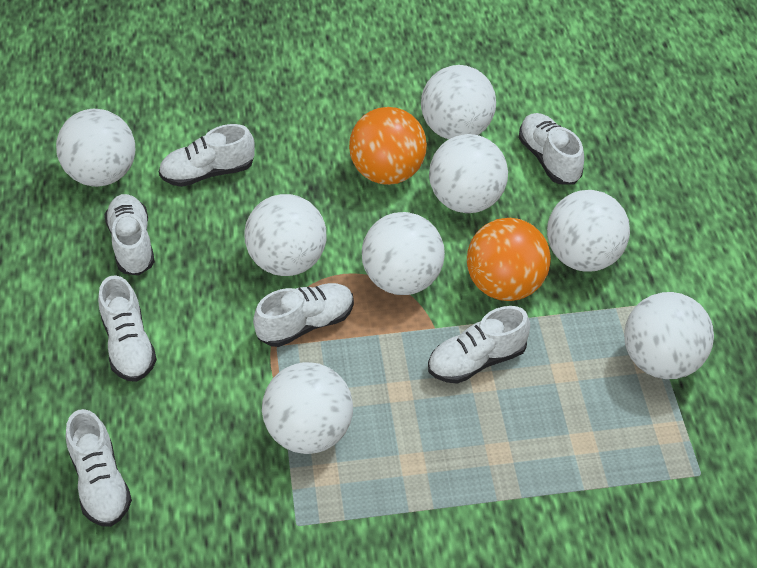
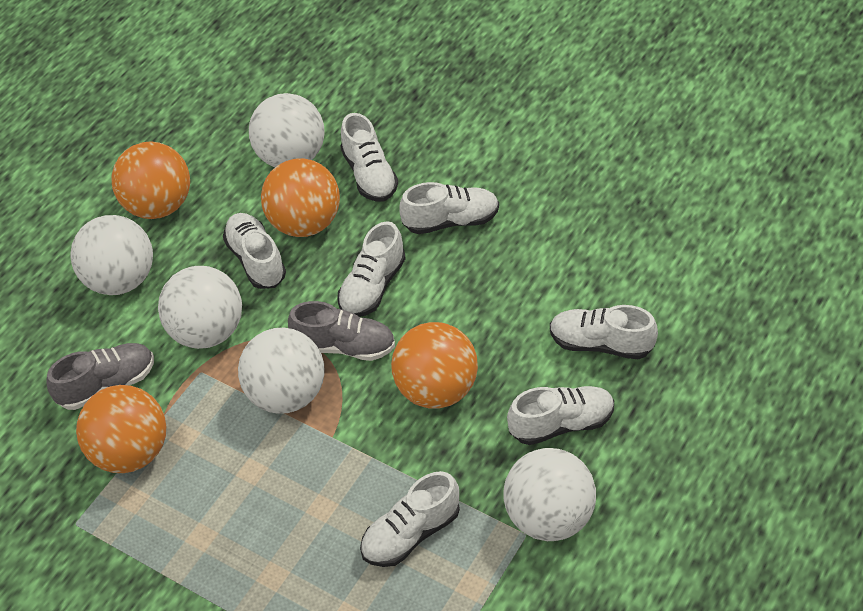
grey shoe: none = 0 -> [46,343,154,410] [288,301,395,361] = 2
orange ball: [349,107,427,185] [467,218,551,301] = 2 -> [76,385,166,473] [111,141,190,219] [261,158,340,237] [391,322,478,408] = 4
white ball: [56,109,135,187] [244,194,326,276] [262,362,353,454] [362,212,445,295] [421,65,496,139] [429,134,508,213] [547,190,630,272] [624,292,714,379] = 8 -> [70,215,153,295] [158,266,242,349] [238,328,325,414] [249,93,325,167] [503,448,596,541] = 5

